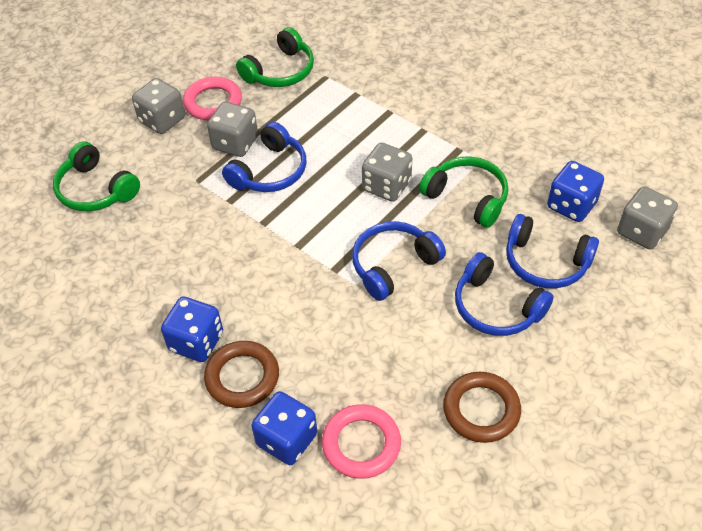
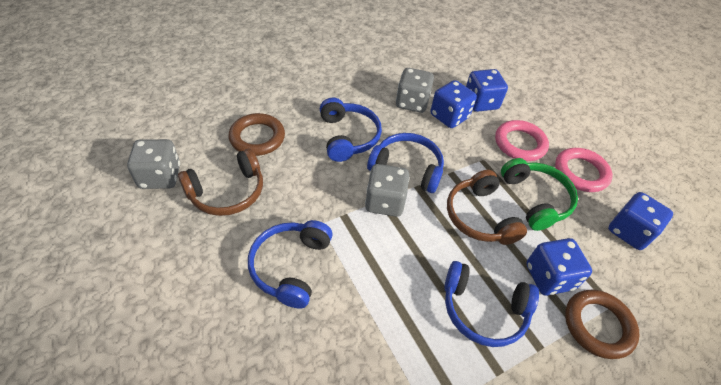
blue dice: [161,297,223,362] [251,391,317,465] [547,161,604,222] = 3 -> [431,80,477,128] [466,69,508,112] [526,238,592,296] [608,192,673,250] = 4
brown headphones: none = 0 -> [178,149,263,216] [447,170,527,245] = 2
green headphones: [53,141,140,211] [236,27,314,87] [419,157,508,228] = 3 -> [501,158,578,231] = 1
grey dice: [132,78,185,134] [207,102,258,157] [362,143,412,202] [617,186,678,249] = 4 -> [127,139,180,189] [365,164,410,217] [396,68,434,113] = 3

